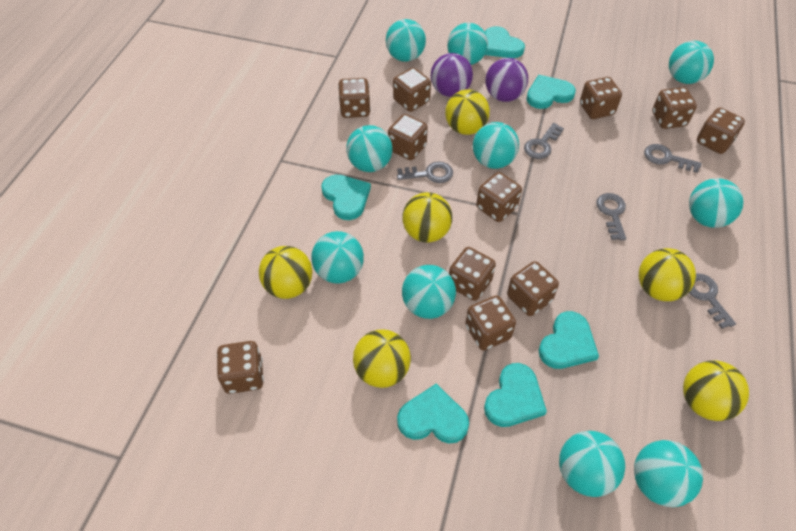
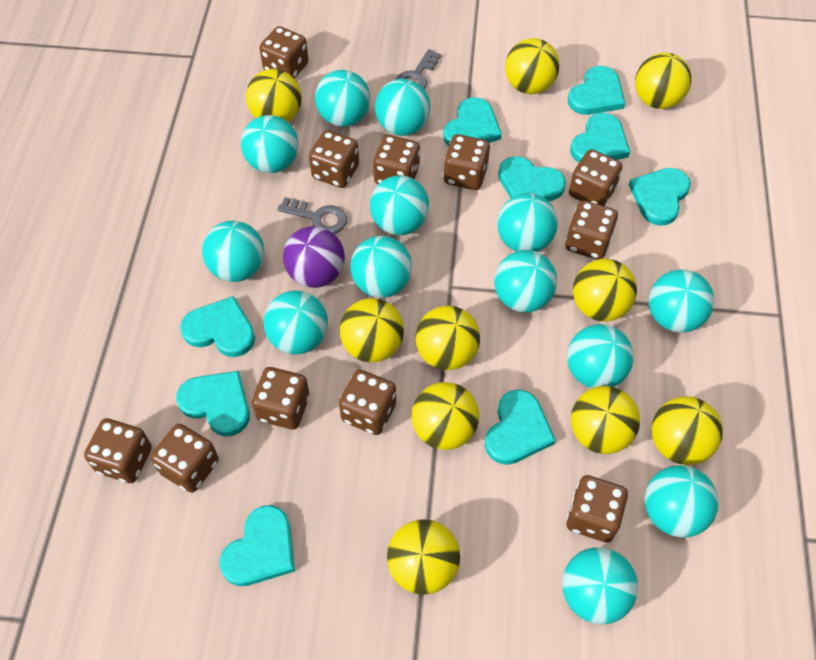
grey key: [397,162,453,183] [524,123,564,159] [596,193,626,240] [644,144,702,173] [689,273,736,329] = 5 -> [277,197,347,234] [395,49,441,89] = 2
purple ball: [431,53,473,97] [485,58,528,102] = 2 -> [283,226,345,288] = 1
turquoise ball: [311,231,364,284] [346,125,393,172] [386,19,426,62] [402,265,456,319] [447,23,488,65] [473,122,519,169] [559,431,625,497] [634,440,703,507] [669,41,714,84] [689,178,744,228] = 10 -> [202,221,264,282] [241,115,298,173] [264,290,328,355] [315,70,370,127] [350,236,412,298] [370,175,429,235] [375,79,430,136] [494,250,557,312] [497,193,558,252] [562,547,638,624] [567,324,634,388] [644,465,718,537] [649,269,714,333] = 13
turquoise heart: [321,175,371,220] [397,384,469,444] [484,363,547,427] [485,26,525,58] [526,75,576,109] [539,311,599,369] = 6 -> [176,371,250,437] [180,296,255,357] [219,505,295,586] [443,97,502,146] [485,389,556,465] [498,156,566,201] [568,66,625,115] [570,113,630,162] [629,168,691,226] = 9
yellow ball: [259,246,312,299] [353,329,411,388] [403,192,452,243] [445,89,490,135] [639,248,696,301] [683,360,749,421] = 6 -> [246,69,302,122] [340,298,404,362] [387,519,460,595] [411,382,479,450] [415,305,480,370] [505,38,559,94] [571,386,640,454] [573,259,637,321] [635,53,691,109] [652,396,723,465] = 10

